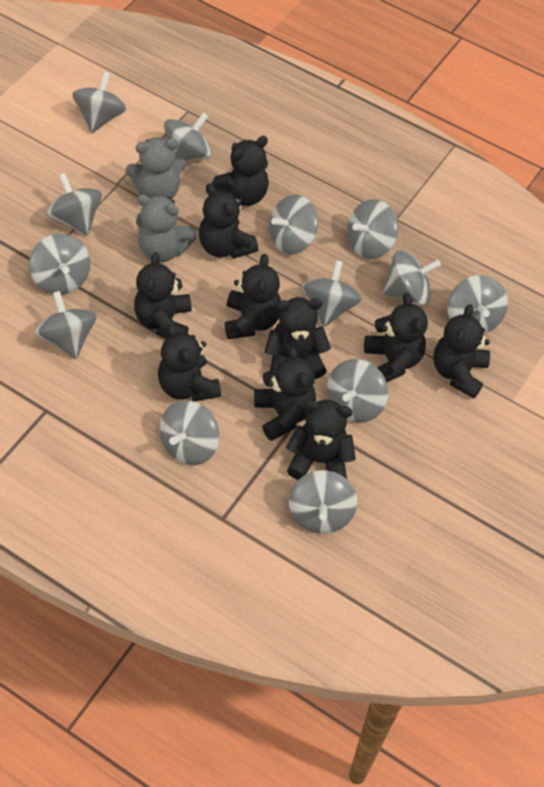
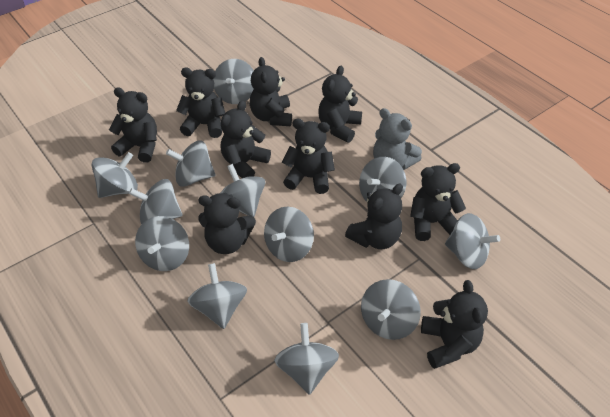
grey spinning top: [29,234,90,295] [35,291,96,359] [46,173,102,236] [72,72,127,133] [159,400,219,465] [164,112,212,162] [269,195,318,254] [289,470,357,534] [302,260,362,327] [327,359,388,422] [347,199,398,259] [383,250,441,305] [447,275,508,334] = 13 -> [91,152,138,198] [129,179,183,224] [135,216,189,271] [166,141,215,187] [187,263,247,329] [213,59,254,104] [221,164,265,217] [264,207,314,262] [274,323,339,395] [359,157,406,202] [361,279,421,340] [445,213,500,269] = 12
grey teddy bear: [125,138,186,199] [136,194,196,262] = 2 -> [373,108,422,170] = 1

